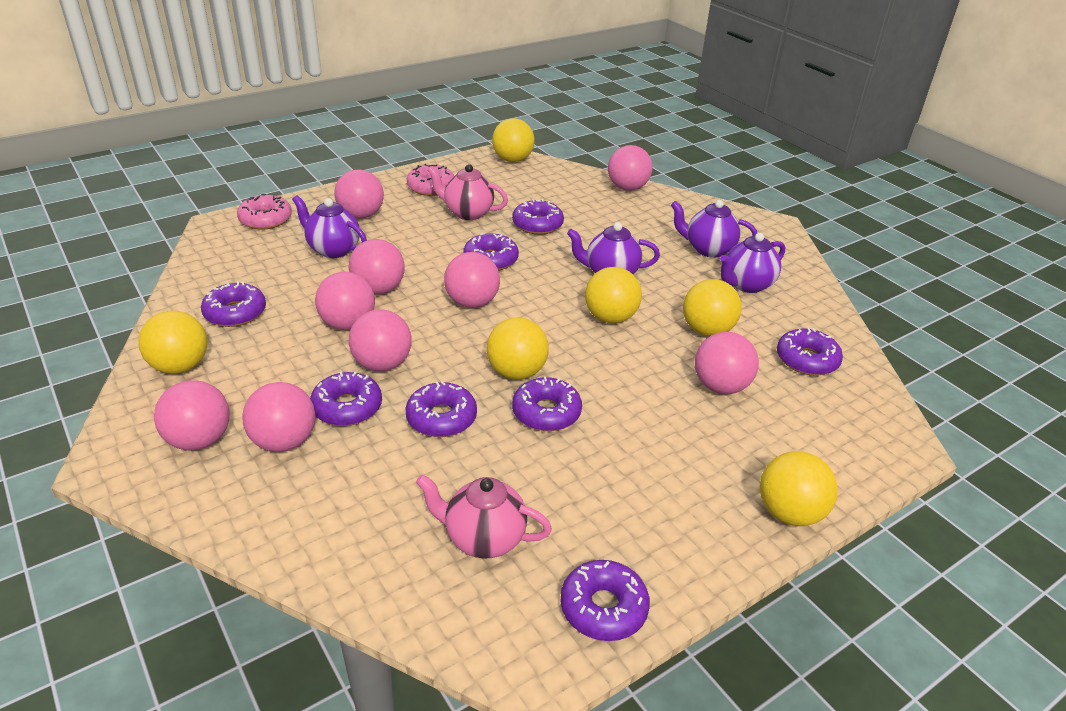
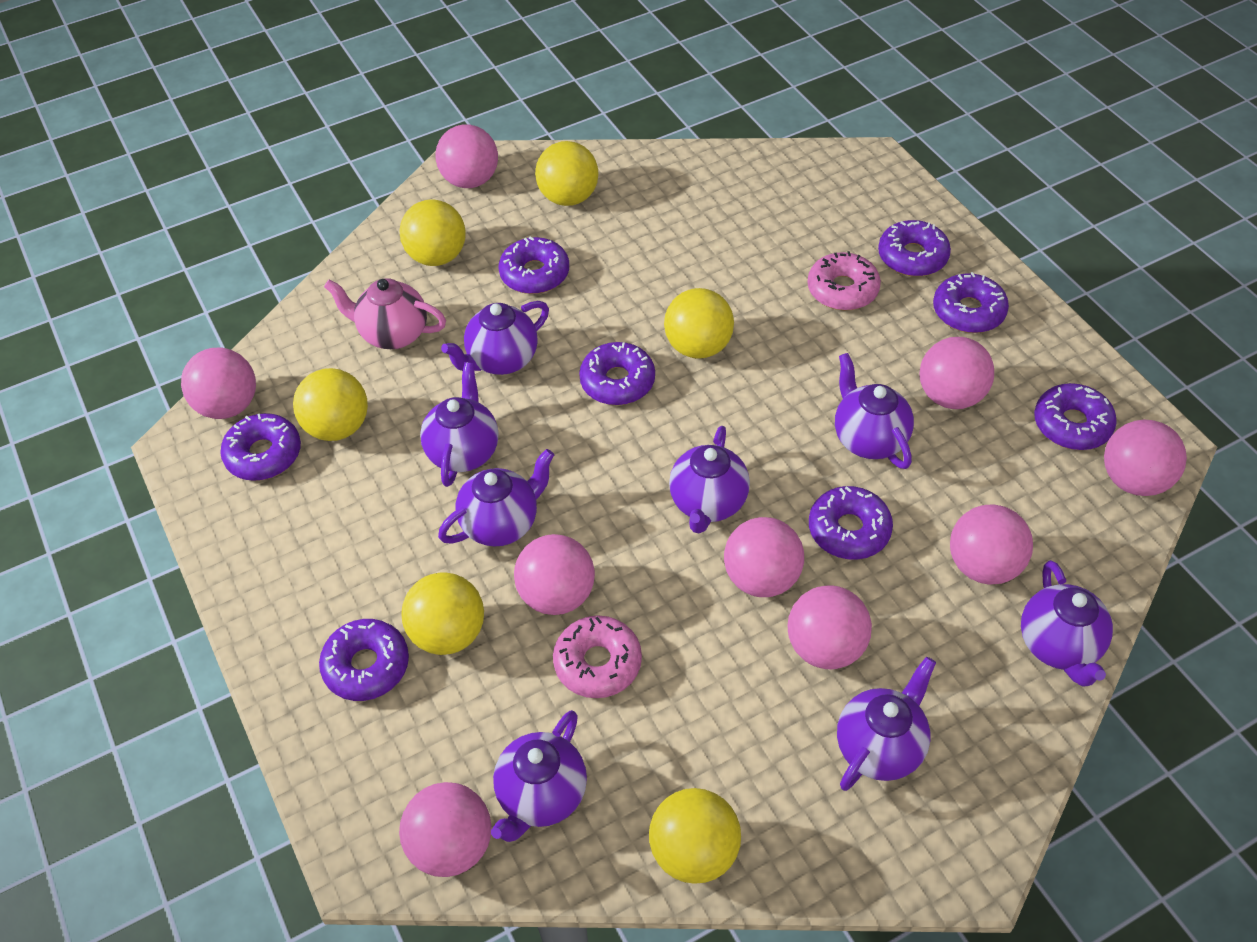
pink teapot: [416,474,552,559] [427,164,508,220] = 2 -> [324,278,446,349] = 1
purple teapot: [292,195,367,258] [567,222,660,274] [671,200,757,258] [720,233,785,293] = 4 -> [420,362,499,487] [438,449,554,547] [441,301,549,375] [491,710,587,842] [669,426,750,533] [835,353,914,469] [837,657,936,791] [1021,560,1113,687] = 8

